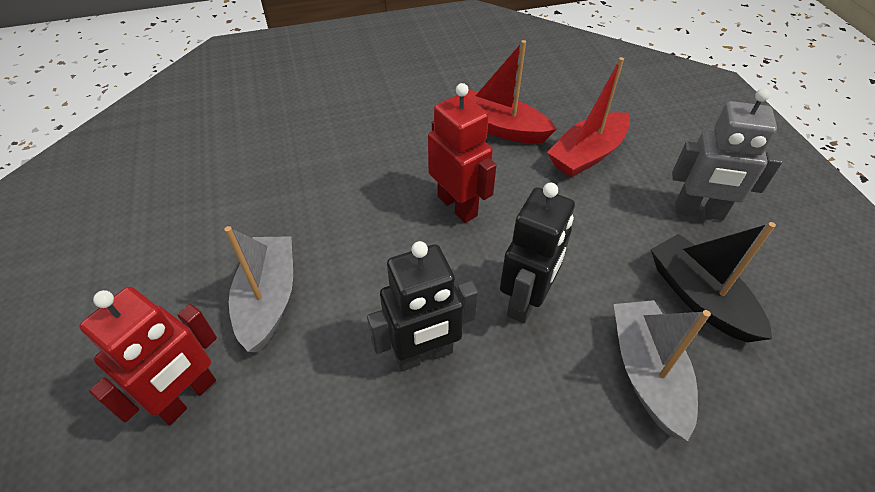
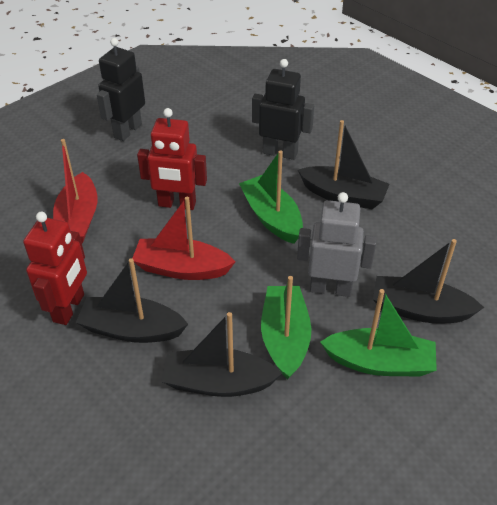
black boat: [651,222,776,342] = 1 -> [76,258,188,343] [162,312,282,397] [298,120,389,209] [373,239,484,324] = 4
green boat: none = 0 -> [239,151,303,244] [261,276,312,380] [320,289,437,377] = 3
grey boat: [224,226,293,353] [614,300,711,441] = 2 -> none = 0

